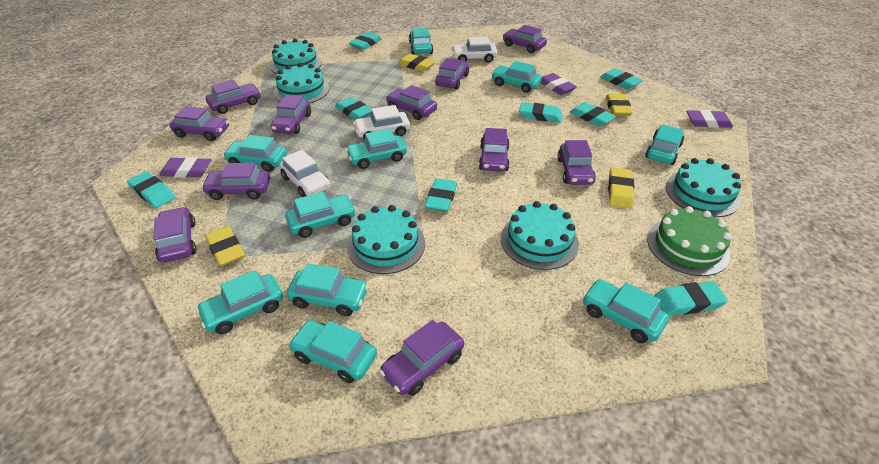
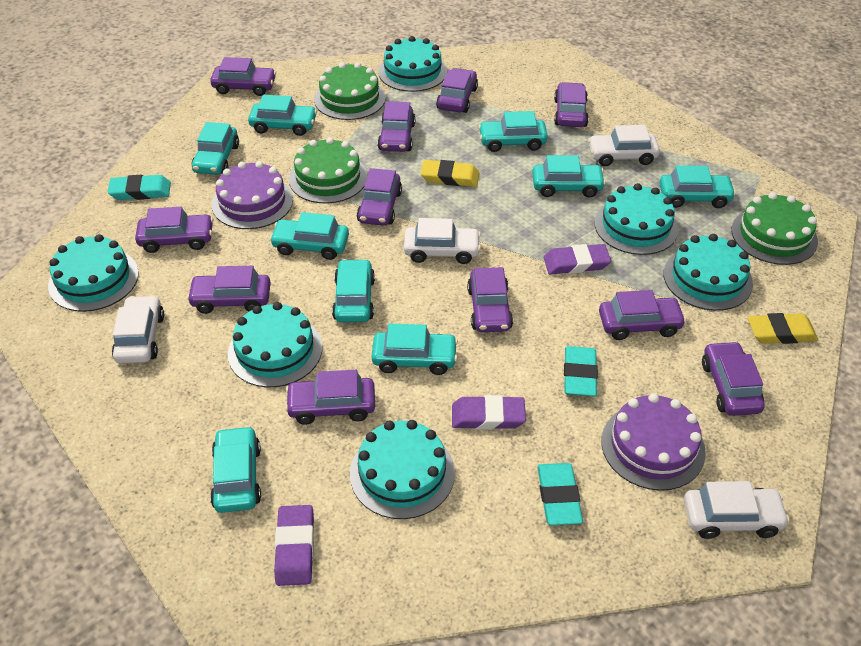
green cake: [647,206,731,276] = 1 -> [289,137,368,204] [314,62,386,120] [731,192,818,265] = 3
purple cake: none = 0 -> [212,161,293,229] [601,393,706,491] = 2
turquoise cake: [270,39,322,74] [274,63,329,103] [347,205,425,274] [501,201,579,270] [666,158,741,217] = 5 -> [48,234,139,312] [228,302,322,387] [350,420,455,519] [378,36,447,92] [594,183,678,255] [664,234,753,311] = 6
turquoise car: [196,270,283,334] [223,135,287,172] [285,192,356,238] [287,263,369,316] [289,320,377,383] [346,129,407,169] [409,28,433,55] [491,61,542,93] [583,279,669,343] [645,125,684,165] = 10 -> [192,122,239,175] [210,426,261,513] [248,95,317,136] [270,212,349,260] [332,259,375,322] [372,324,458,375] [478,111,548,152] [532,155,606,198] [659,165,736,208] = 9
turquoise eraser: [127,171,176,208] [335,97,372,120] [349,32,382,50] [425,178,458,212] [519,102,563,123] [570,102,616,127] [600,68,643,89] [654,281,728,316] = 8 -> [108,175,171,200] [538,463,583,525] [564,346,598,396] = 3
white car: [280,150,330,197] [353,105,410,139] [452,37,498,63] = 3 -> [112,295,164,364] [404,218,481,264] [588,125,660,166] [684,481,790,539] = 4
yellow eraser: [205,226,245,266] [397,54,436,72] [606,94,633,116] [608,168,635,208] = 4 -> [420,160,479,187] [748,313,818,344] = 2

